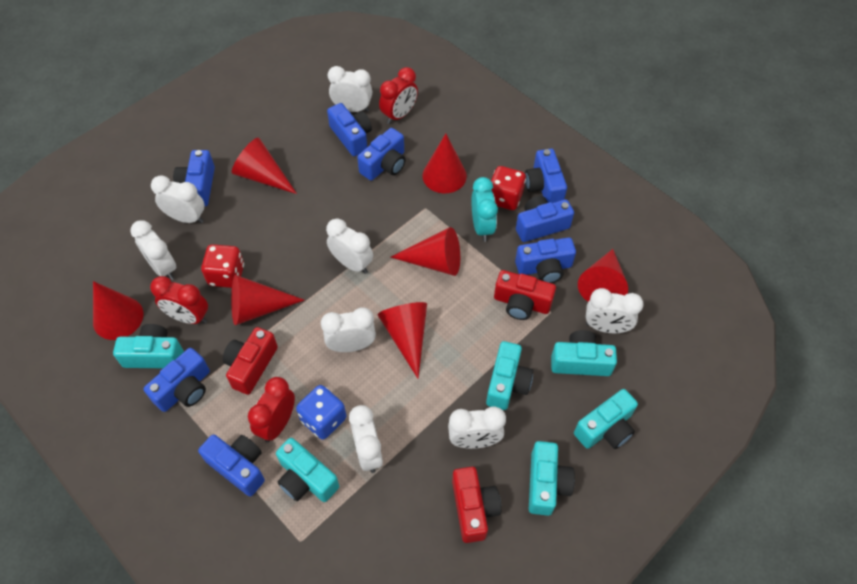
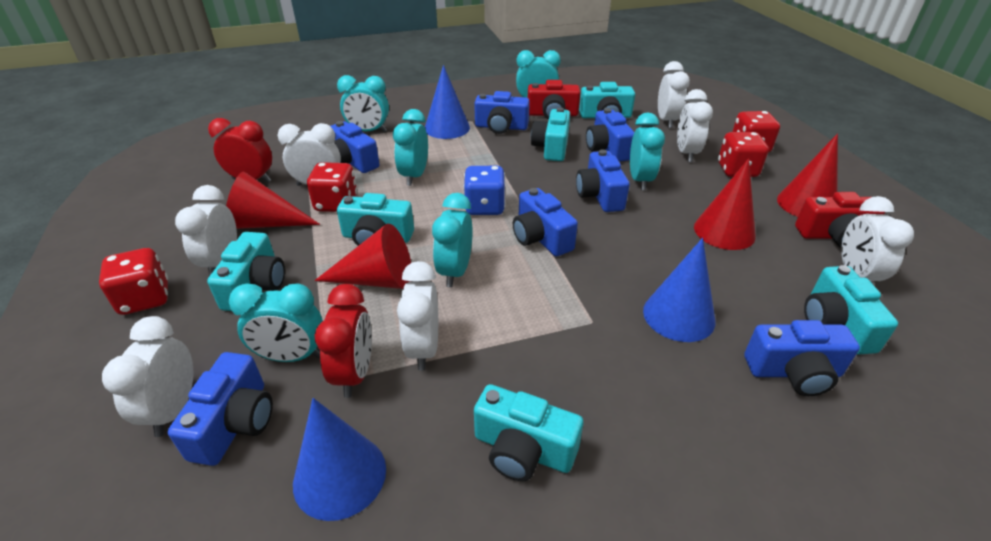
blue camera: [143,348,210,412] [173,150,215,207] [198,434,265,496] [327,103,372,156] [357,128,405,181] [515,237,576,283] [516,196,574,242] [525,149,567,203] = 8 -> [168,352,273,466] [330,121,379,173] [474,91,530,134] [513,188,578,256] [576,149,630,212] [586,108,634,162] [744,320,860,396] = 7
blue cone: none = 0 -> [293,398,386,521] [425,65,470,139] [643,238,715,342] = 3
red camera: [223,327,278,395] [452,467,501,543] [494,270,556,320] = 3 -> [528,80,581,120] [795,192,885,248] = 2
red clock: [150,276,208,324] [248,377,295,442] [379,67,418,124] = 3 -> [208,118,272,183] [315,284,372,398] = 2
red cone: [93,281,143,340] [231,275,304,325] [232,138,297,194] [378,302,427,378] [391,227,460,276] [422,134,467,193] [578,249,628,302] = 7 -> [226,171,320,229] [315,224,411,289] [694,158,756,250] [777,134,838,217] = 4
red dice: [201,244,244,288] [491,166,526,210] = 2 -> [99,248,168,315] [307,162,357,212] [718,132,769,177] [732,111,780,153] = 4
turquoise clock: [471,177,498,242] = 1 -> [229,283,323,362] [337,75,389,132] [393,109,428,186] [432,193,473,287] [516,50,561,98] [630,113,665,190] = 6
white clock: [130,220,176,280] [151,175,204,223] [321,307,376,352] [326,219,373,274] [328,66,372,112] [349,405,383,473] [448,406,506,449] [586,288,644,333] = 8 -> [102,316,193,437] [175,185,237,276] [278,123,341,186] [397,261,438,371] [658,61,690,128] [677,89,713,162] [841,196,914,283] = 7

